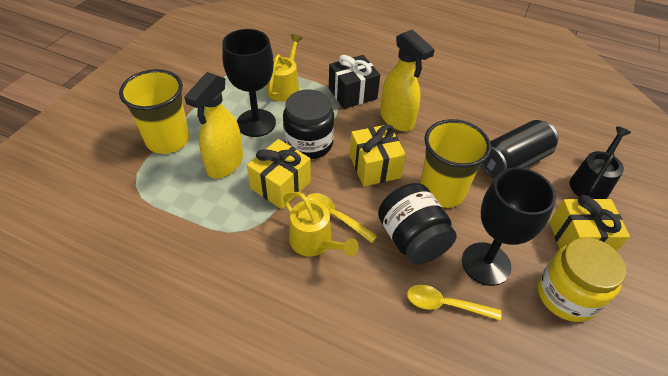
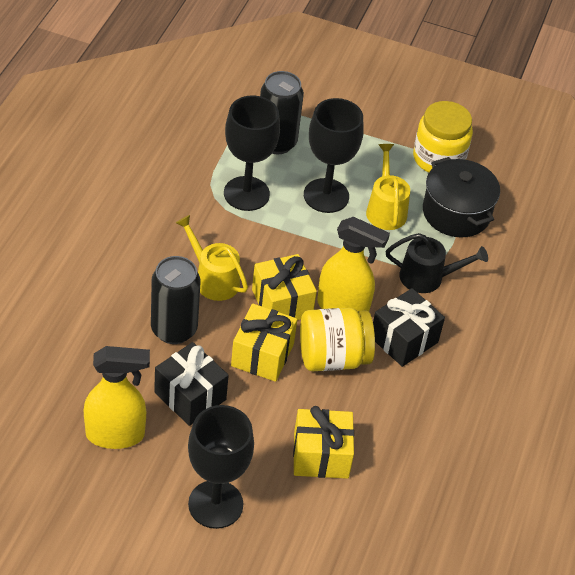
black can: [481,120,558,179] = 1 -> [151,256,201,344] [260,71,304,154] = 2
black gift: [329,55,380,109] = 1 -> [154,342,229,426] [373,288,445,367] = 2
black goblet: [222,29,276,137] [462,168,556,286] = 2 -> [188,405,254,529] [224,95,280,211] [304,98,364,213] = 3
black jar: [283,89,334,159] [378,183,457,265] = 2 -> none = 0
black pot: none = 0 -> [423,157,500,237] = 1
yellow cup: [119,69,190,154] [420,119,491,208] = 2 -> none = 0
yellow jar: [538,237,626,322] = 1 -> [300,308,375,371] [413,101,473,172] = 2
yellow spoon: [307,193,377,243] [407,285,501,321] = 2 -> none = 0

